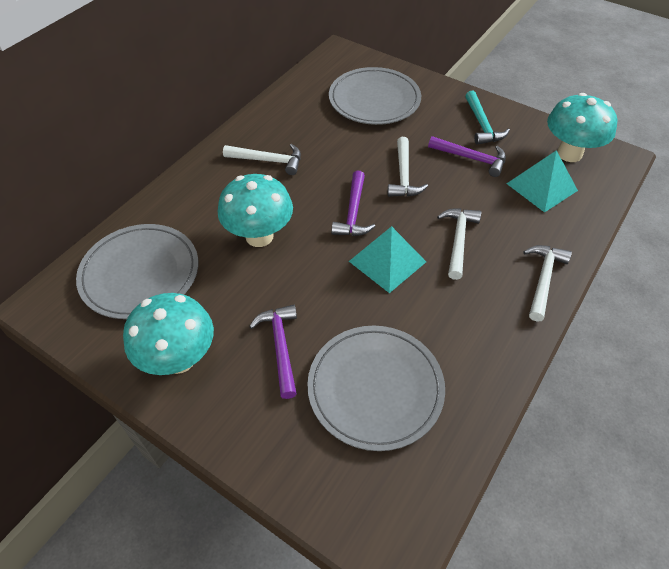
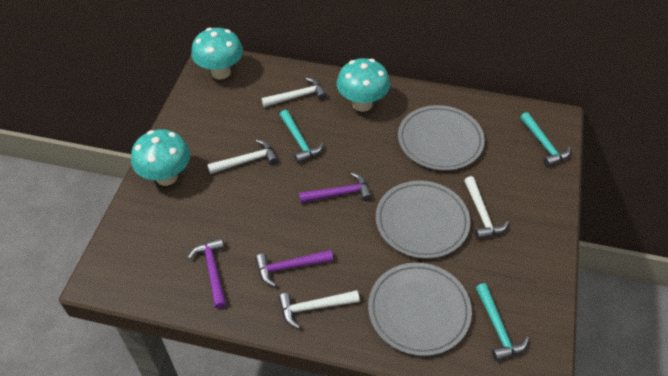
turquoise hammer: [465,91,510,145] = 1 -> [280,110,324,163] [476,283,529,361] [520,112,571,167] = 3
turquoise pyramid: [349,226,426,293] [507,150,578,213] = 2 -> none = 0

